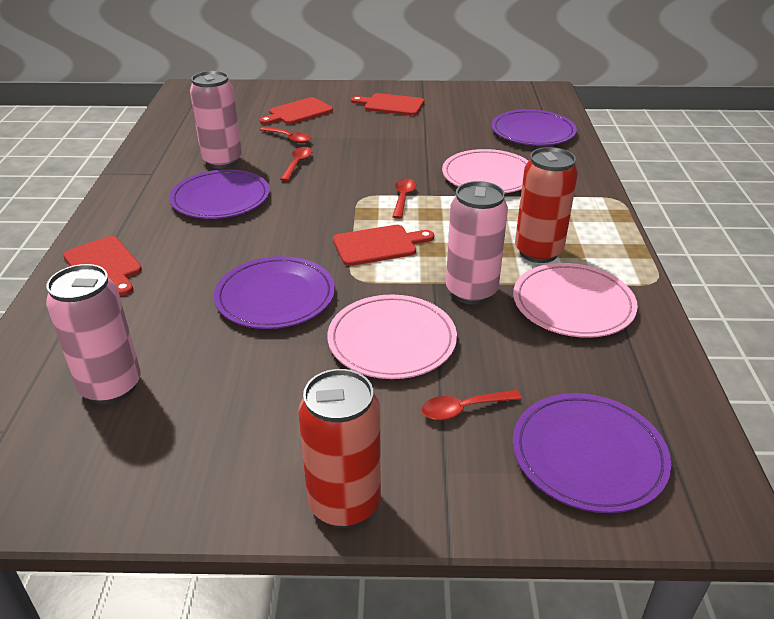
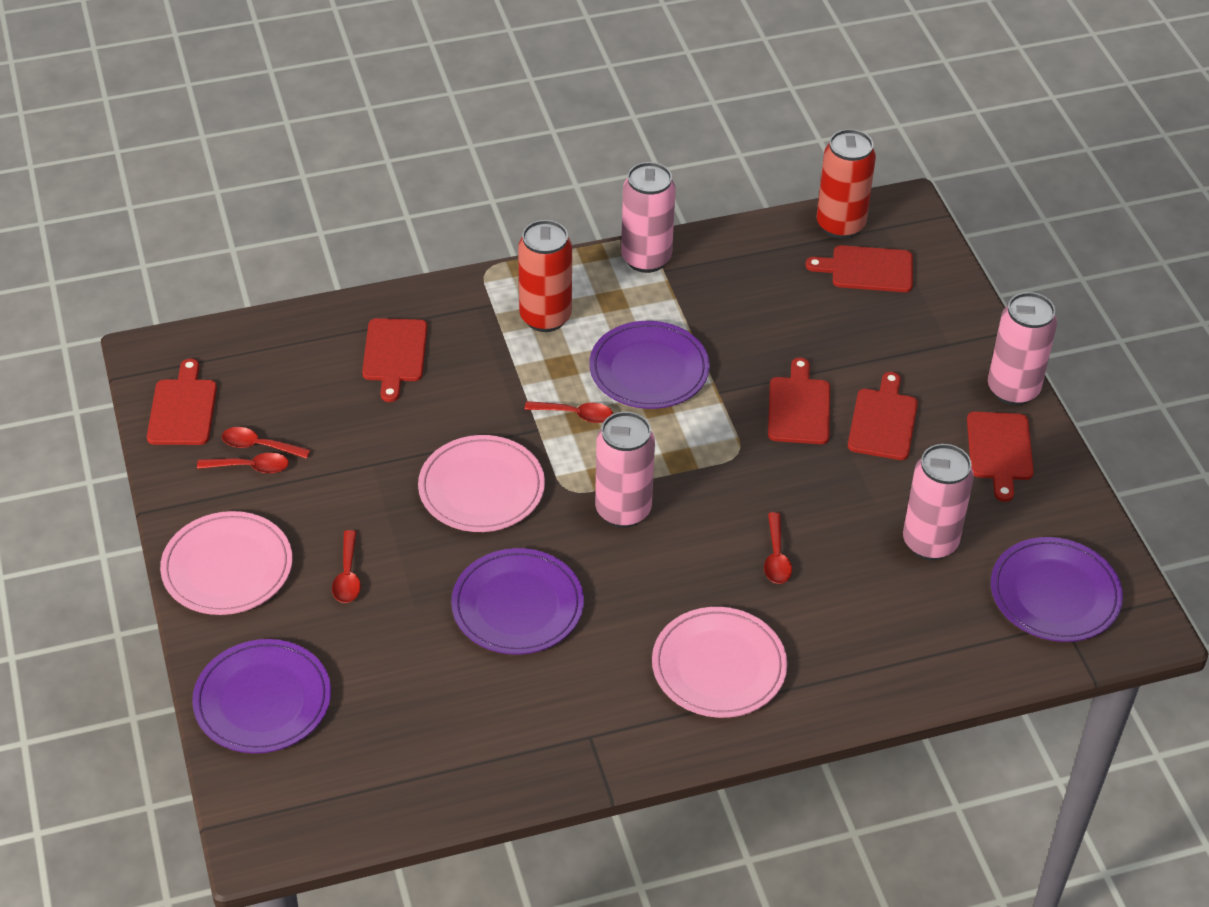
pink can: [46,264,141,404] [190,71,242,169] [446,181,508,305] = 3 -> [595,412,655,528] [621,162,676,273] [903,444,974,560] [988,292,1057,405] = 4
red cutting board: [63,236,142,296] [260,97,333,125] [333,225,434,266] [351,93,424,116] = 4 -> [147,359,217,445] [362,318,427,402] [768,358,830,444] [805,245,913,292] [848,372,918,460] [967,411,1034,502] = 6
red spoon: [260,127,311,143] [280,147,312,181] [392,179,416,219] [422,390,522,420] = 4 -> [197,453,289,474] [222,427,310,459] [332,530,361,603] [524,401,613,423] [764,512,792,584] = 5

